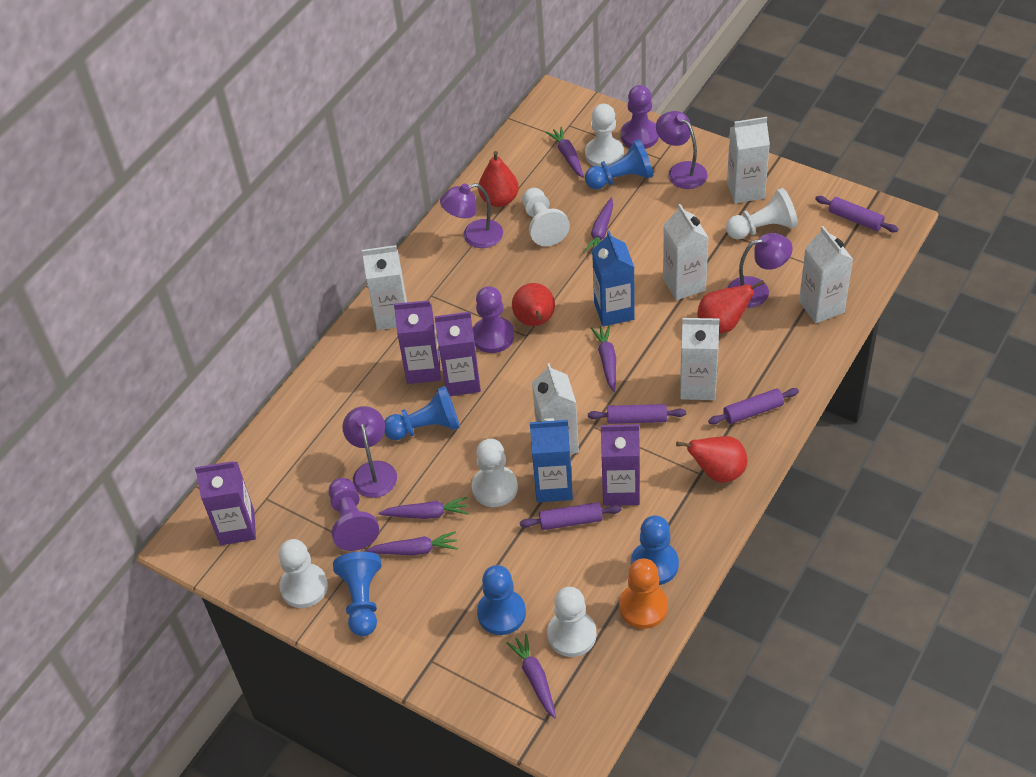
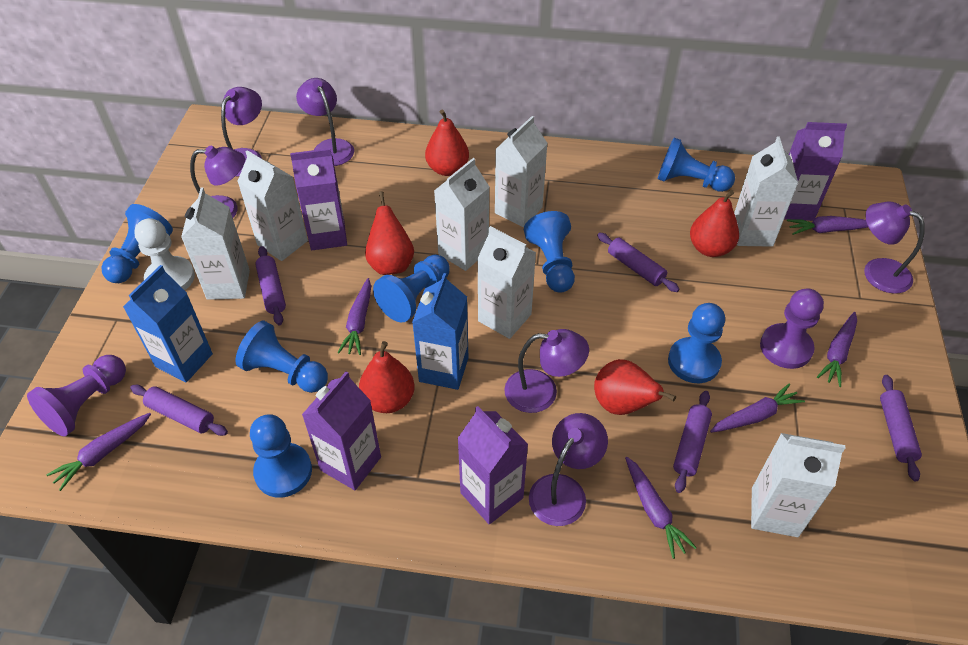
blue pawn: [333,552,381,637] [384,386,460,440] [477,565,526,635] [585,139,653,189] [631,516,679,585] = 5 -> [101,204,173,283] [235,321,328,393] [250,414,312,498] [373,255,450,322] [524,211,575,292] [658,138,735,192] [668,303,725,383] = 7
orange pawn: [619,558,668,629] = 1 -> none = 0
purple lamp: [342,406,397,498] [440,183,503,248] [656,111,708,189] [728,233,793,308] = 4 -> [190,146,245,218] [221,87,262,176] [296,78,354,166] [504,329,589,413] [529,413,608,526] [864,202,925,294] = 6
purple pawn: [329,478,379,551] [473,286,514,353] [621,85,659,149] = 3 -> [27,355,126,436] [760,288,824,369] = 2
purple rolling pin: [520,502,622,530] [588,404,686,424] [708,388,799,424] [815,196,899,232] = 4 -> [130,385,228,436] [255,246,286,325] [597,233,680,292] [673,391,712,493] [880,375,922,481] = 5
red pear: [478,151,519,207] [512,283,555,326] [676,436,747,483] [697,280,765,333] = 4 -> [359,341,415,413] [365,191,414,275] [425,109,469,176] [594,359,676,415] [690,190,739,257] = 5
white carton: [362,245,407,330] [532,363,579,455] [663,204,709,300] [680,318,719,400] [727,117,770,203] [799,226,853,323] = 6 -> [181,188,250,300] [237,150,308,261] [434,158,489,271] [477,226,536,339] [495,116,548,227] [734,137,798,247] [751,433,845,537] = 7
white pawn: [279,539,328,608] [472,439,518,507] [522,188,570,246] [547,587,596,657] [585,104,624,167] [726,188,798,239] = 6 -> [134,218,195,290] = 1

